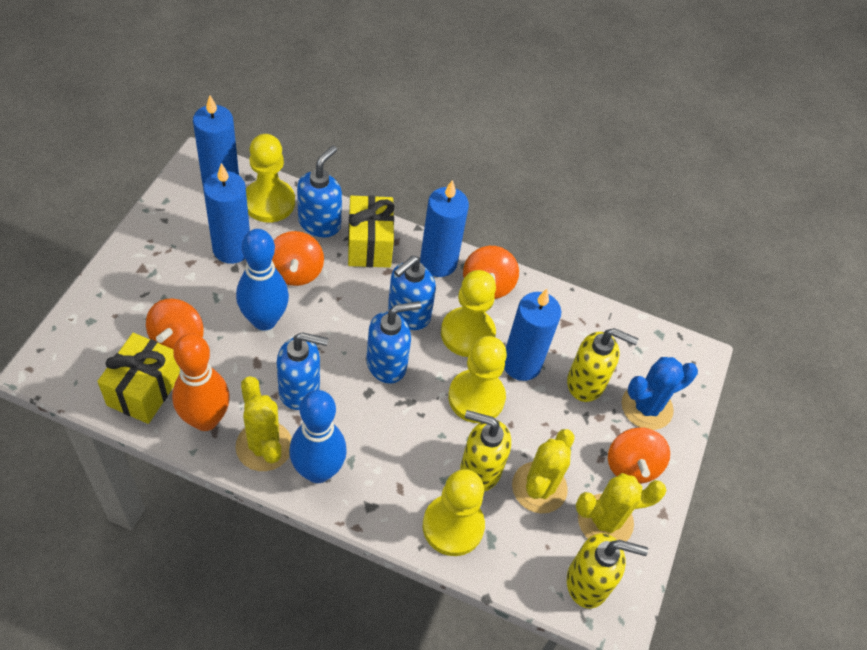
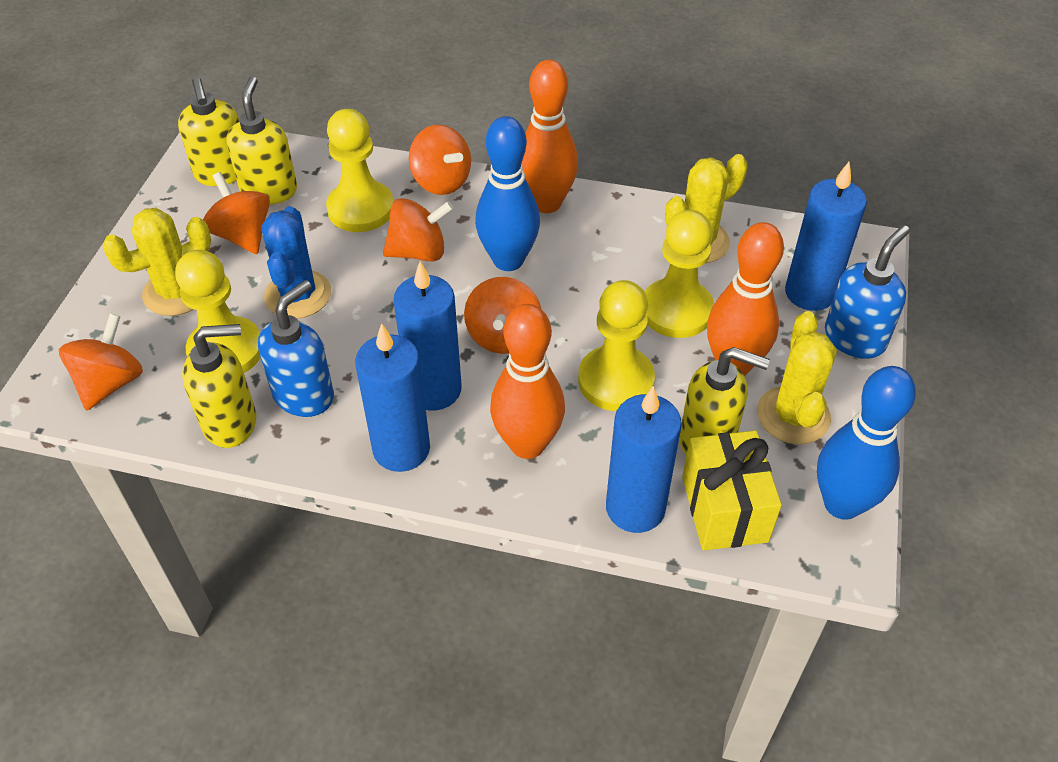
blue soap dispenser: [277,332,328,410] [297,146,342,238] [366,301,421,384] [388,256,436,330] = 4 -> [258,280,334,417] [825,225,910,359] = 2
orange bowling pin: [172,333,230,431] = 1 -> [490,304,565,459] [522,60,578,213] [707,222,784,376] = 3
orange spinning top: [146,299,204,349] [272,231,324,286] [463,246,519,299] [608,427,670,484] = 4 -> [59,314,143,411] [203,172,270,254] [383,198,454,262] [409,125,471,195] [464,277,541,354] = 5
yellow gift: [97,333,180,424] [348,195,394,268] = 2 -> [682,430,782,550] = 1
yellow soap dispenser: [460,410,511,491] [567,328,638,402] [567,533,648,608] = 3 -> [178,77,239,186] [182,324,256,448] [227,76,297,205] [680,347,770,456] = 4

